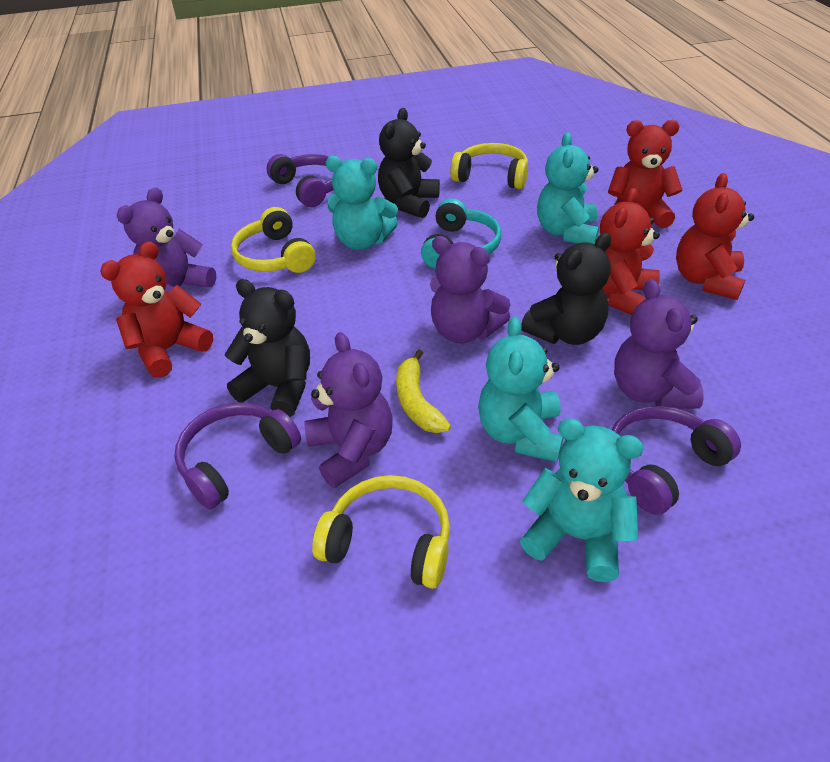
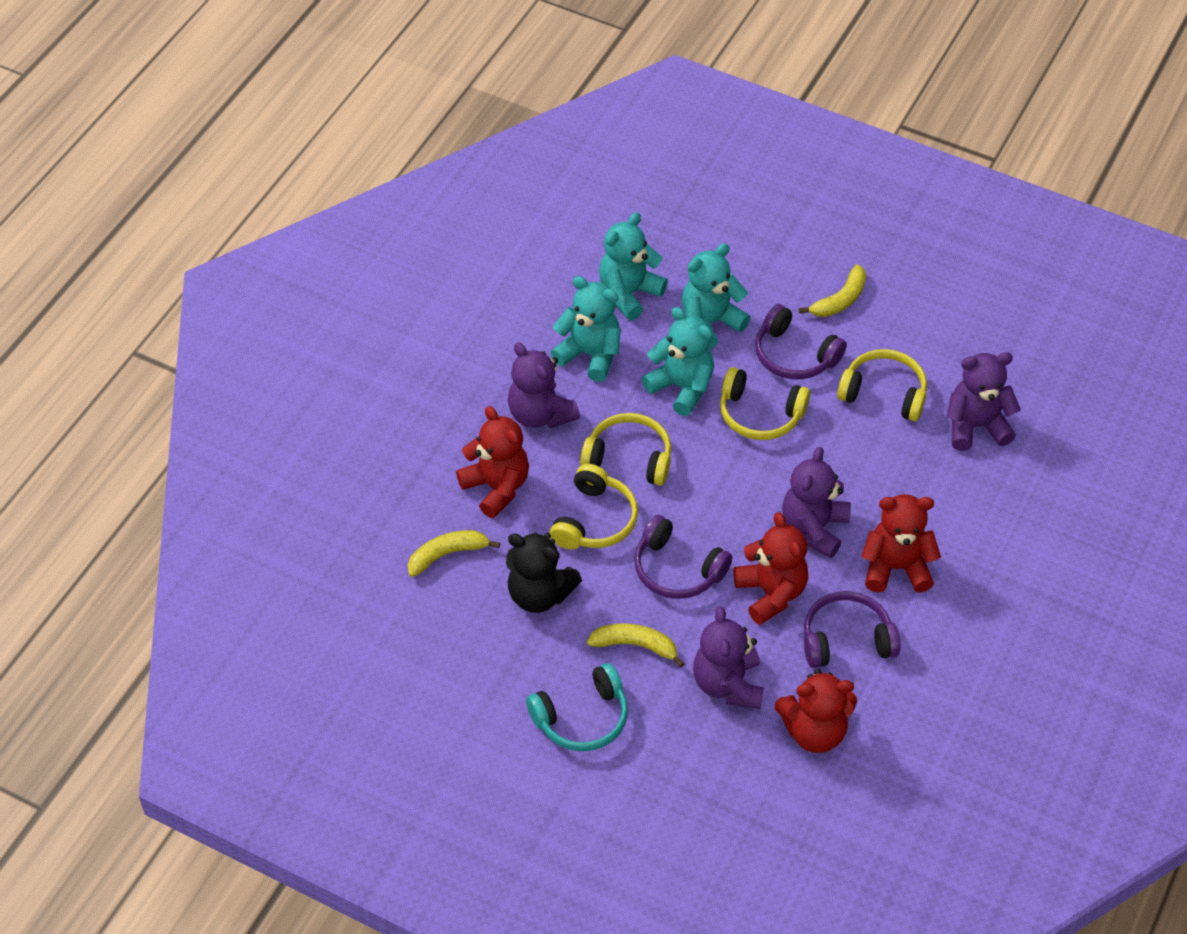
black teddy bear: [225,279,310,417] [378,108,440,218] [521,233,611,345] = 3 -> [506,532,582,613] = 1
yellow banana: [396,349,451,433] = 1 -> [408,530,500,577] [587,623,685,668] [799,264,866,317] = 3
yellow headphones: [231,207,316,273] [312,475,450,589] [450,143,528,189] = 3 -> [550,464,638,550] [580,413,671,486] [720,367,810,440] [837,349,927,421] = 4

